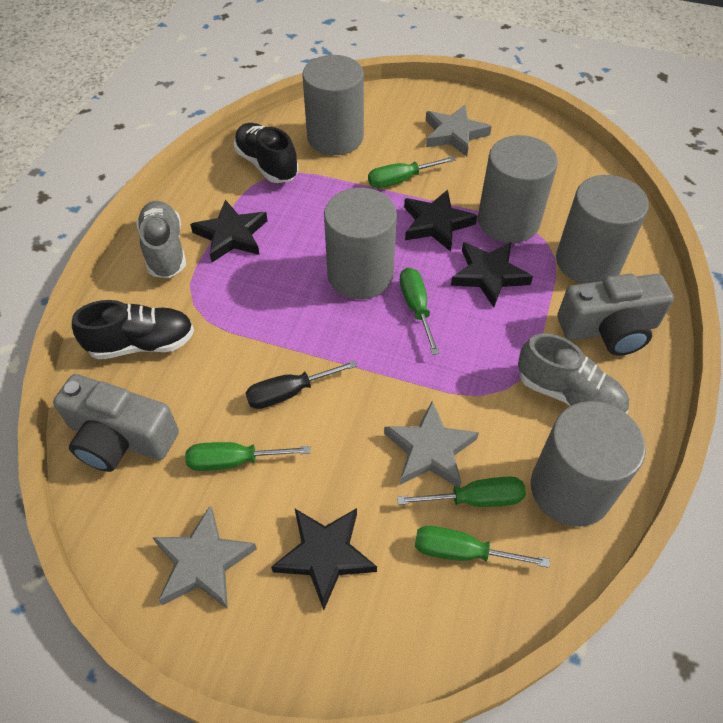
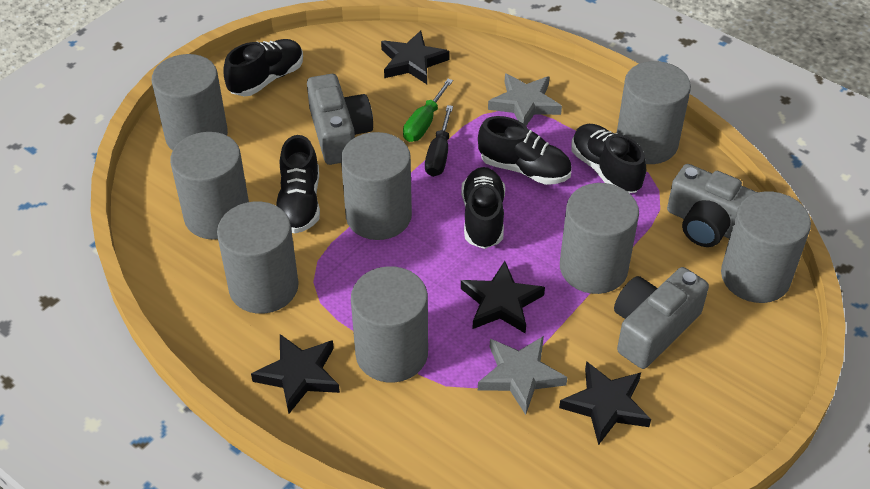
black shoe: [72,300,194,359] [234,123,298,183] = 2 -> [223,39,303,96] [276,135,320,234] [461,167,505,249] [478,116,572,185] [571,124,646,193] = 5
green screwdriver: [185,442,310,471] [368,156,455,188] [397,477,526,507] [400,268,440,355] [415,526,550,568] = 5 -> [403,79,453,142] = 1
grey camera: [53,374,179,472] [557,274,674,356] = 2 -> [307,74,373,165] [614,267,709,369] [667,164,758,247] = 3
grey cylinder: [302,55,364,155] [324,188,397,299] [478,135,558,243] [531,401,646,527] [556,175,649,284] = 5 -> [152,54,228,150] [170,132,249,240] [217,201,299,314] [341,132,412,240] [351,266,428,383] [560,183,639,294] [617,61,691,164] [721,191,811,303] = 8
grey shoe: [136,201,186,278] [518,333,629,414] = 2 -> none = 0
grey star: [152,506,257,609] [384,401,479,488] [426,105,492,156] = 3 -> [478,336,568,415] [488,73,562,126] = 2

